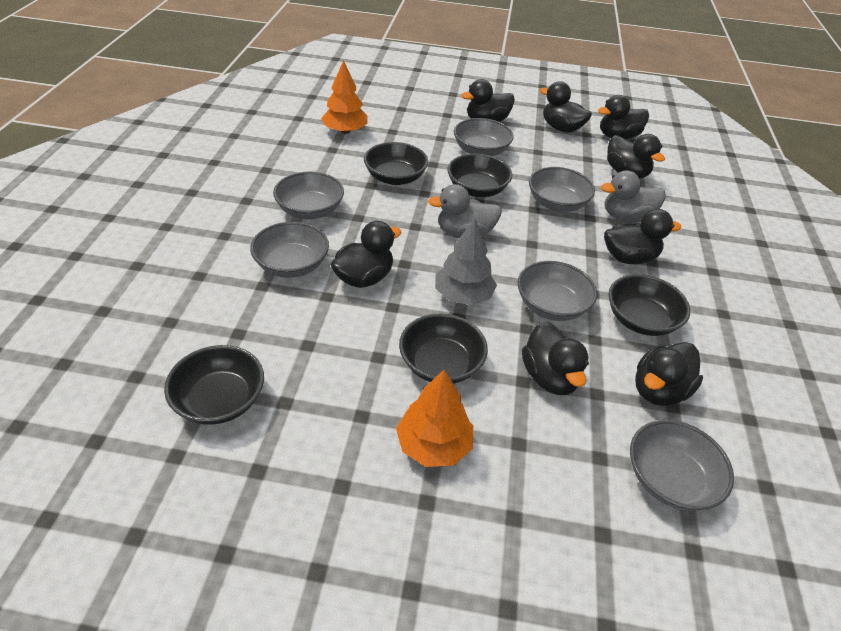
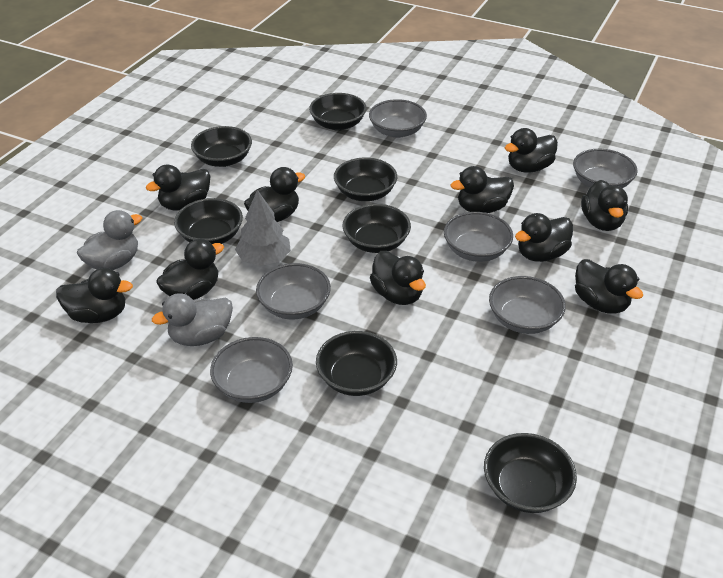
black bowl: [164,345,264,425] [364,142,428,185] [399,313,488,384] [447,153,512,197] [608,274,690,336] = 5 -> [174,198,243,244] [191,126,252,167] [309,93,366,131] [316,331,397,396] [334,158,397,201] [342,204,411,253] [484,433,577,513] = 7
black duck: [331,221,401,288] [461,79,515,122] [522,321,589,395] [540,81,592,133] [598,95,649,139] [604,209,681,264] [607,134,665,179] [635,342,703,406] = 8 -> [56,268,133,323] [146,165,210,211] [156,239,224,300] [244,167,305,222] [370,251,426,305] [450,166,514,213] [505,128,558,173] [515,213,573,262] [575,259,643,314] [581,180,628,231] = 10
orange tree: [321,60,368,134] [396,369,473,467] = 2 -> none = 0

